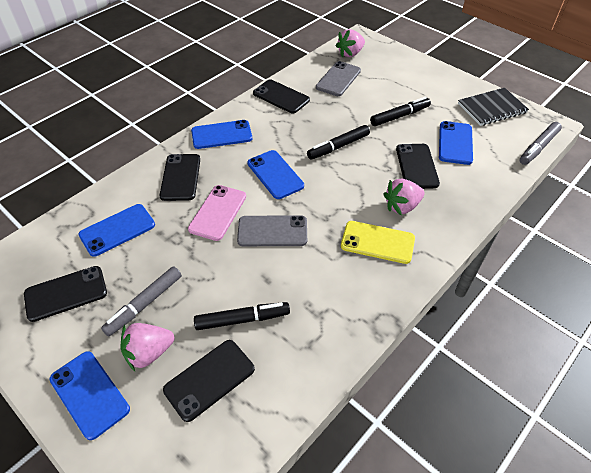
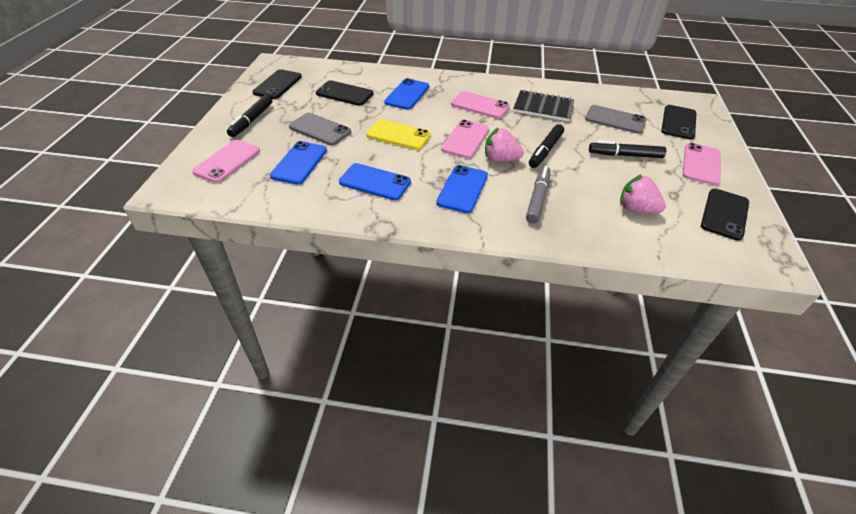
black phone: [24,266,107,322] [159,154,200,201] [163,340,255,422] [253,80,310,113] [396,144,440,189] = 5 -> [252,69,302,99] [316,80,373,106] [661,105,696,140] [701,189,749,241] = 4
blue phone: [49,351,130,440] [78,204,155,257] [191,120,252,149] [247,150,304,199] [439,121,473,165] = 5 -> [270,141,327,185] [339,163,411,200] [384,78,429,110] [436,165,488,213] = 4
grey marker: [101,266,182,336] [519,122,562,165] = 2 -> [526,166,551,224] = 1
pink phone: [188,185,246,241] = 1 -> [192,140,260,183] [441,120,489,158] [451,91,510,119] [683,143,721,185] = 4
pink strawberry: [121,323,174,371] [336,29,365,57] [383,179,424,216] = 3 -> [485,128,524,162] [620,174,666,213] = 2

